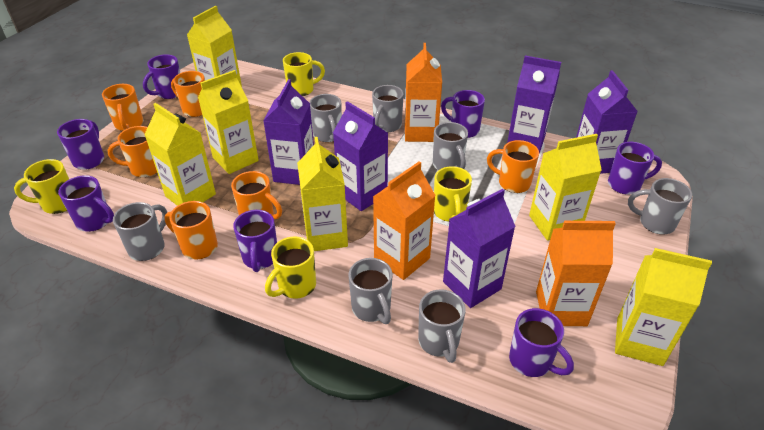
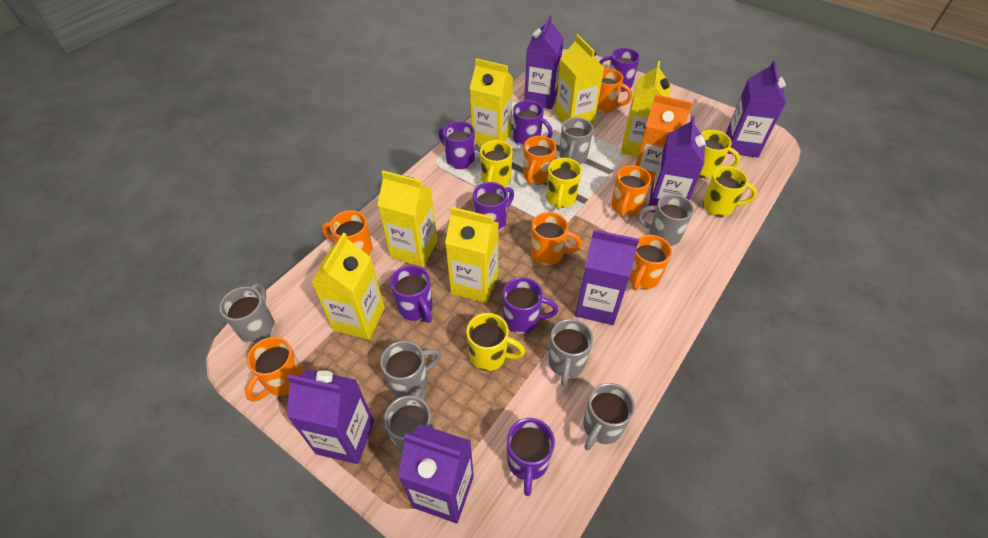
orange carton: [373,161,436,280] [405,43,442,142] [536,221,616,326] = 3 -> [635,94,692,186] = 1
orange mug: [102,84,143,131] [108,126,157,177] [165,201,218,259] [171,71,205,117] [231,171,282,219] [487,140,539,193] = 6 -> [245,337,303,402] [322,210,373,256] [523,136,556,185] [531,212,582,265] [597,68,632,113] [611,165,651,217] [629,235,672,290] = 7
purple carton: [263,79,314,185] [333,101,388,211] [443,189,516,308] [507,56,561,153] [576,70,638,174] = 5 -> [287,369,374,464] [398,424,474,523] [524,15,564,109] [575,230,639,325] [649,116,705,212] [726,60,786,158] = 6
yellow mug: [14,159,69,214] [265,236,316,299] [283,52,325,96] [434,166,472,222] = 4 -> [466,313,525,371] [480,140,513,187] [546,158,582,210] [699,130,740,178] [702,166,757,217] = 5

